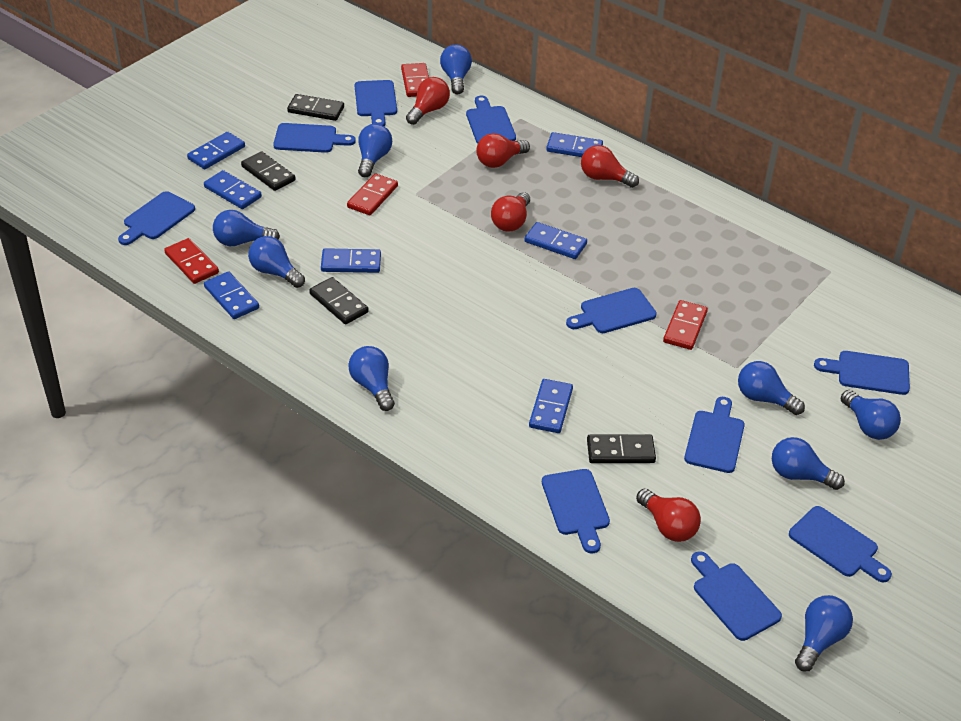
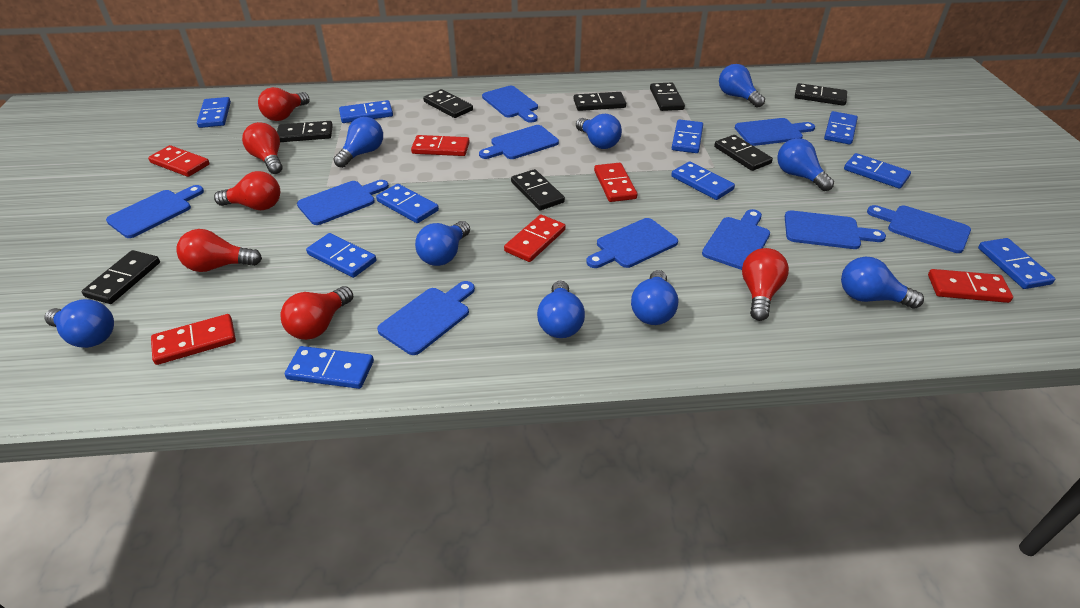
black domino: [241,151,296,191] [287,94,344,121] [309,277,368,324] [587,434,656,463] = 4 -> [81,250,160,304] [277,121,333,142] [423,89,473,118] [511,169,565,210] [574,92,626,111] [650,83,685,111] [714,135,773,171] [795,83,847,106] = 8
blue domino: [187,132,245,169] [204,170,262,209] [204,271,259,319] [321,248,381,273] [525,222,587,259] [529,379,573,433] [546,132,603,157] = 7 -> [197,97,231,128] [285,346,374,389] [306,233,377,278] [339,100,393,123] [376,184,439,223] [671,161,735,200] [672,119,703,153] [824,111,858,145] [844,153,911,189] [978,238,1055,289] = 10
red domino: [164,238,219,284] [347,173,398,215] [401,63,429,97] [663,300,708,350] = 4 -> [148,145,210,177] [151,314,236,365] [411,135,470,156] [504,214,566,262] [594,163,638,202] [928,269,1013,303] = 6
red light bulb: [406,77,450,125] [476,133,530,168] [491,192,530,232] [581,145,639,188] [636,489,701,542] = 5 -> [176,229,262,272] [214,171,280,210] [242,122,282,174] [258,87,310,121] [280,286,353,340] [742,248,789,321] = 6

